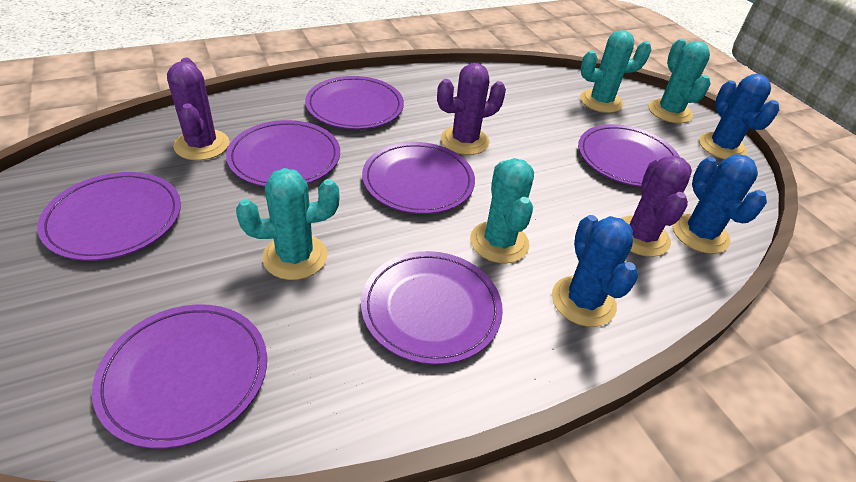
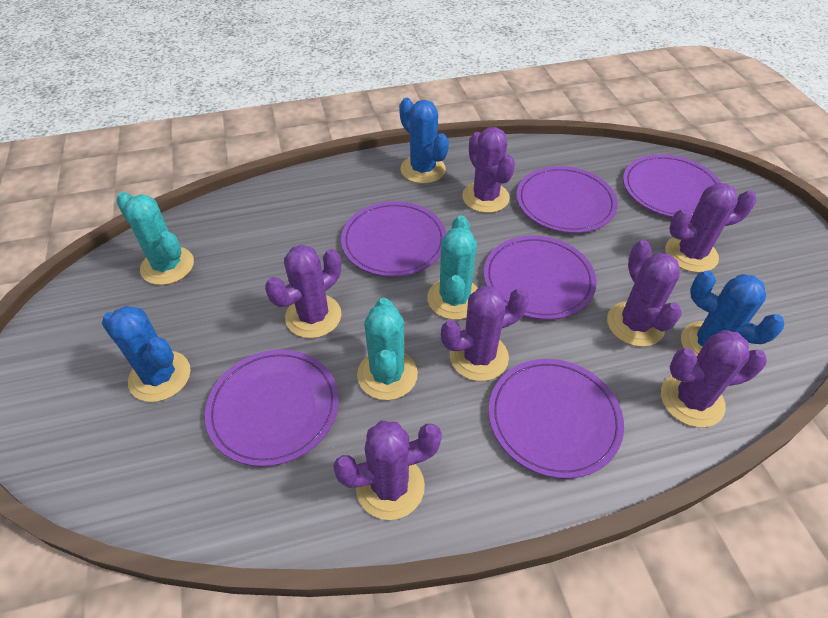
purple cactus: [167,58,229,160] [437,63,506,155] [621,156,692,257] = 3 -> [265,245,342,338] [333,421,442,520] [441,286,529,381] [462,127,515,213] [607,240,682,347] [661,330,767,427] [665,183,756,273] = 7
purple plate: [37,172,181,261] [92,304,267,449] [226,120,340,187] [305,76,404,129] [361,251,503,365] [362,142,475,214] [578,124,680,187] = 7 -> [205,349,339,467] [341,201,446,277] [484,236,597,320] [489,359,624,479] [517,166,618,233] [623,154,721,217] = 6
turquoise cactus: [236,168,339,280] [470,158,534,263] [580,30,652,113] [648,39,711,123] = 4 -> [116,192,194,285] [357,298,418,400] [427,216,478,320] = 3

